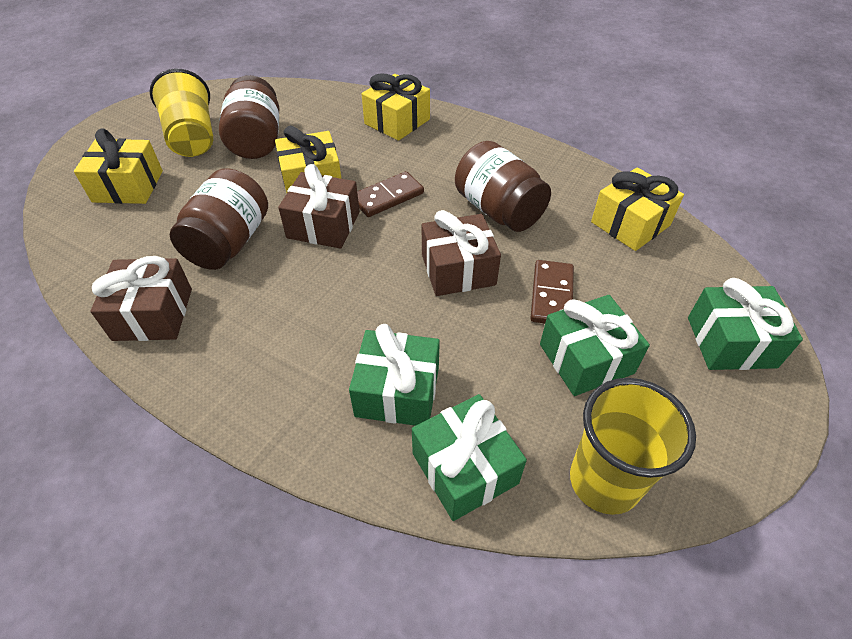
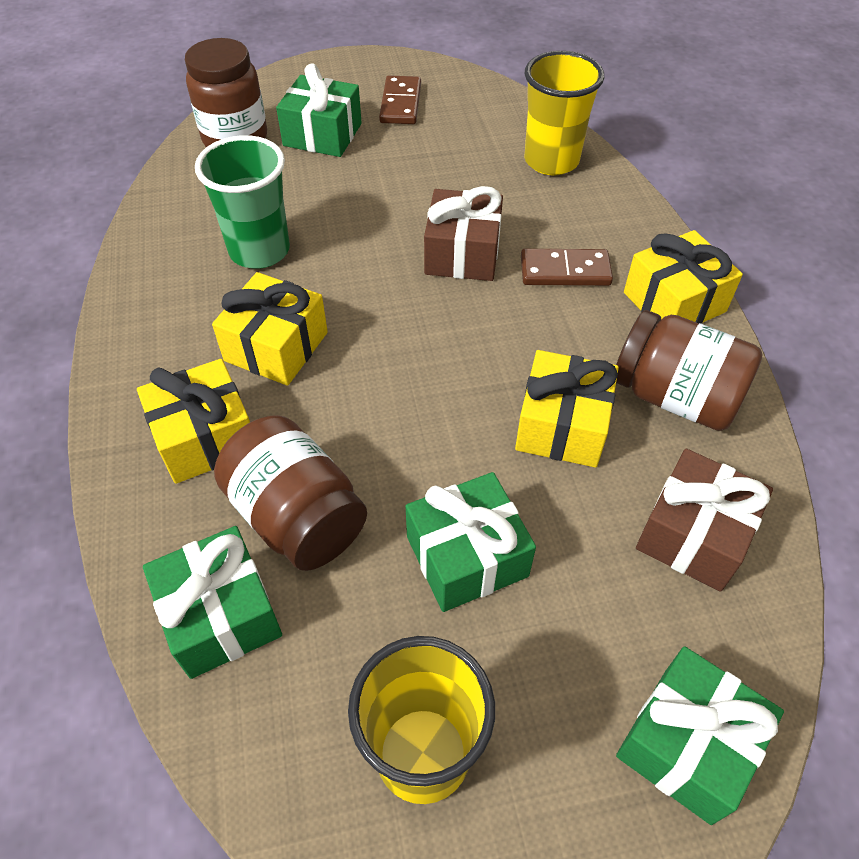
brown gift: [90,256,192,341] [278,164,360,249] [422,210,501,296] = 3 -> [424,186,503,281] [636,449,773,592] = 2
green cup: none = 0 -> [195,135,290,269] = 1

